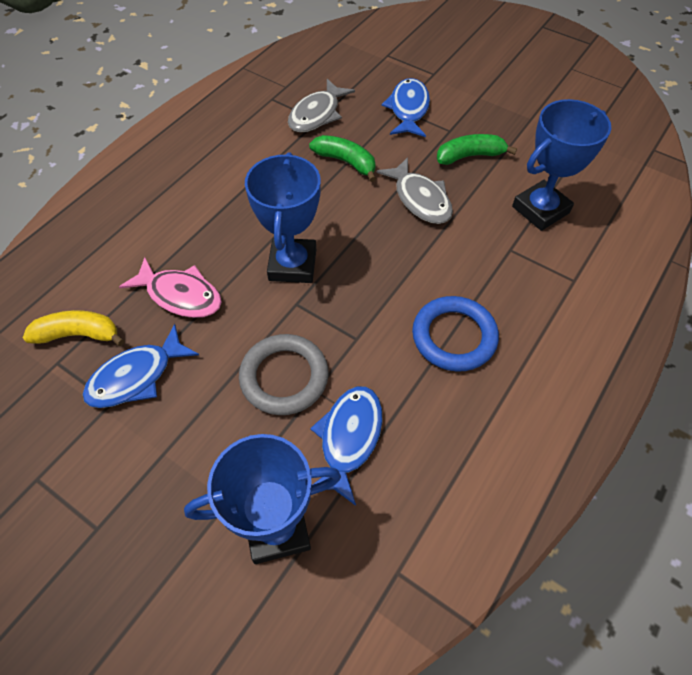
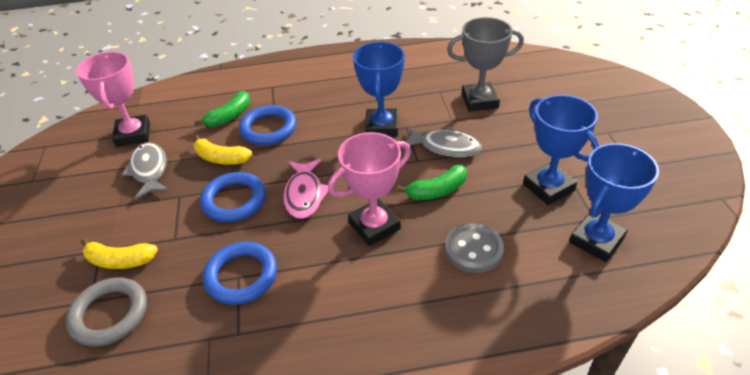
blue fish: [83,324,199,408] [310,386,382,506] [382,78,430,137] = 3 -> none = 0
blue ring: [412,296,499,372] = 1 -> [200,172,266,222] [203,242,277,305] [239,105,296,145] = 3
grey button: none = 0 -> [445,223,504,273] = 1
grey trophy: none = 0 -> [447,17,524,112] = 1
pink trophy: none = 0 -> [76,52,150,147] [328,132,411,246] = 2
yellow banana: [23,310,125,346] = 1 -> [81,238,158,269] [193,135,252,165] = 2

